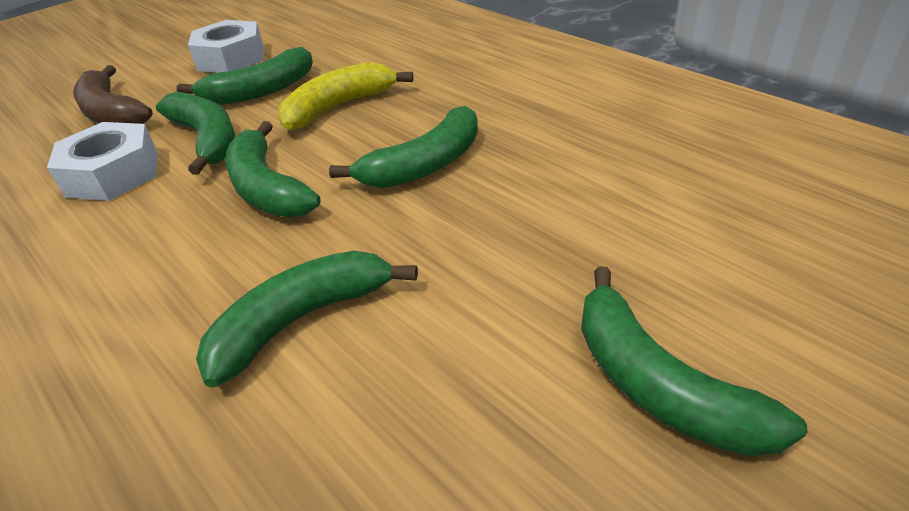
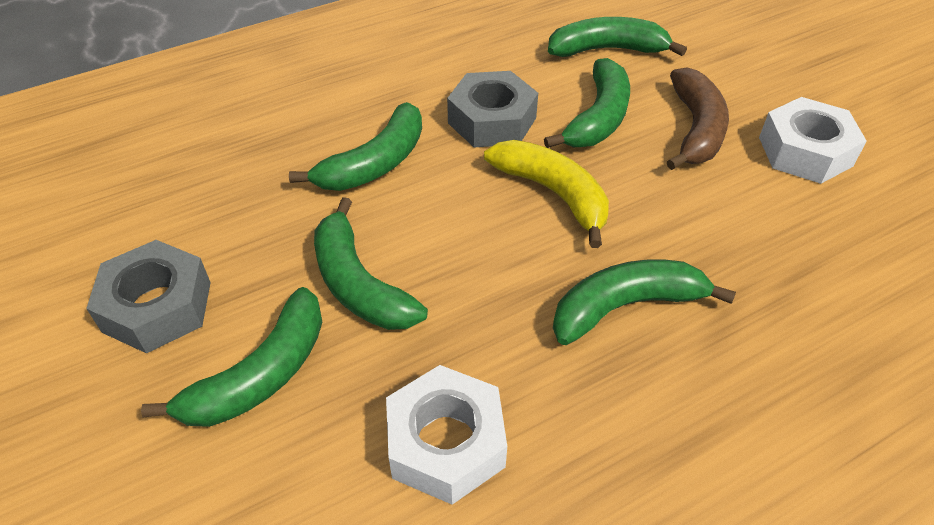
grey nut: none = 0 -> [86,240,211,354] [447,71,538,147] = 2

